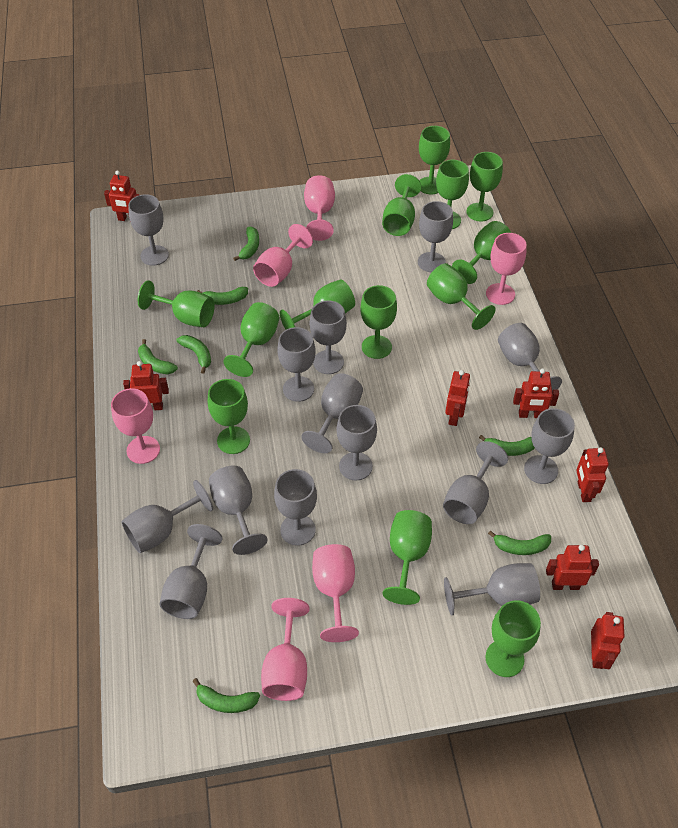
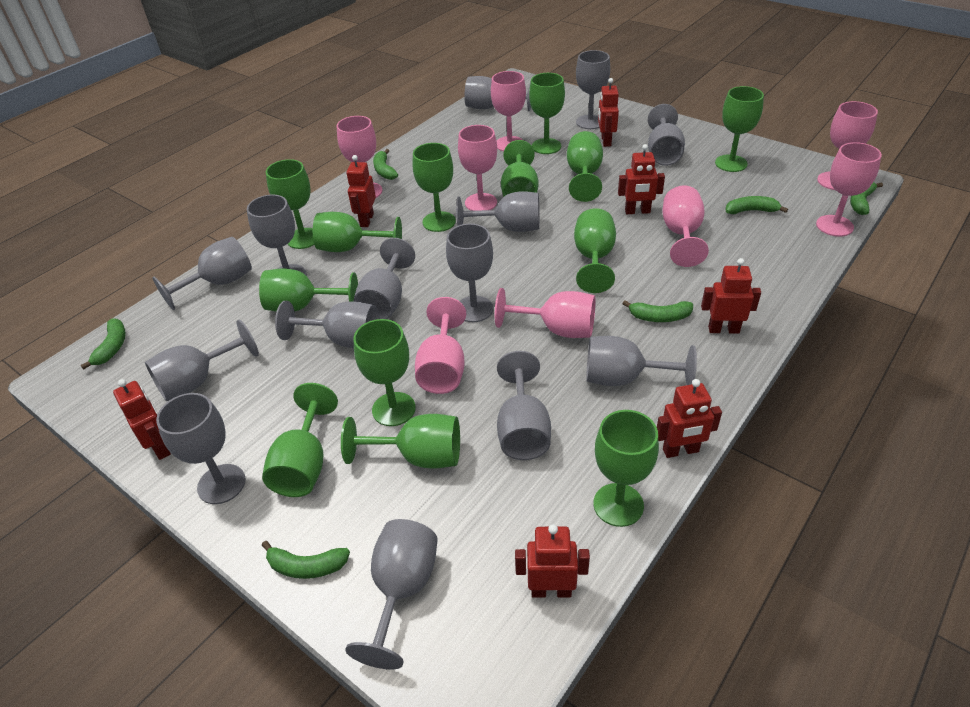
green banana: [138,339,178,375] [176,335,211,374] [193,678,260,713] [197,287,248,305] [233,227,259,261] [479,435,535,456] [488,530,551,555] = 7 -> [81,318,126,369] [262,541,350,579] [373,149,398,180] [622,300,693,322] [725,196,788,214] [850,182,883,215] = 6
pink goblet: [111,388,160,464] [253,224,313,287] [261,598,309,701] [304,175,335,241] [312,544,359,642] [486,233,527,305] = 6 -> [337,116,382,198] [415,297,466,394] [458,125,497,211] [491,71,526,151] [495,288,596,338] [662,186,709,267] [816,142,882,237] [817,101,878,190] = 8

